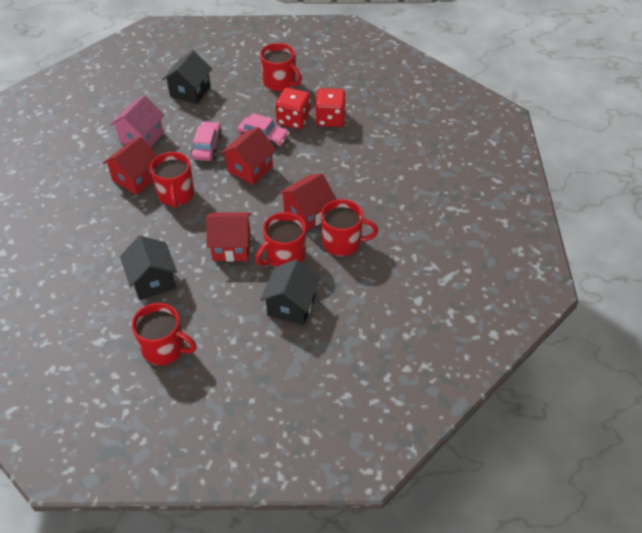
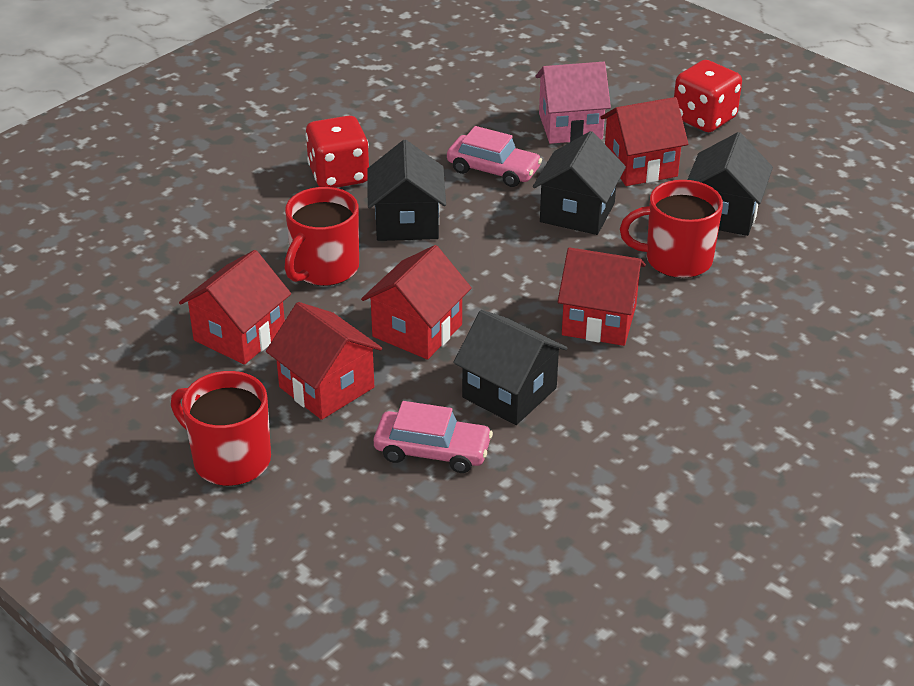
black house: [120,236,177,300] [162,50,212,104] [260,259,320,325] = 3 -> [367,140,446,241] [453,310,567,425] [533,131,626,235] [688,132,773,236] = 4
red house: [103,136,157,195] [206,212,251,262] [220,127,276,185] [278,173,337,231] = 4 -> [179,250,291,365] [266,302,382,420] [361,245,472,360] [558,247,646,346] [600,97,688,186] = 5
red mug: [132,303,197,365] [150,152,194,208] [255,212,306,267] [260,43,302,91] [321,199,378,256] = 5 -> [171,371,271,486] [285,187,359,286] [620,180,723,278] = 3

